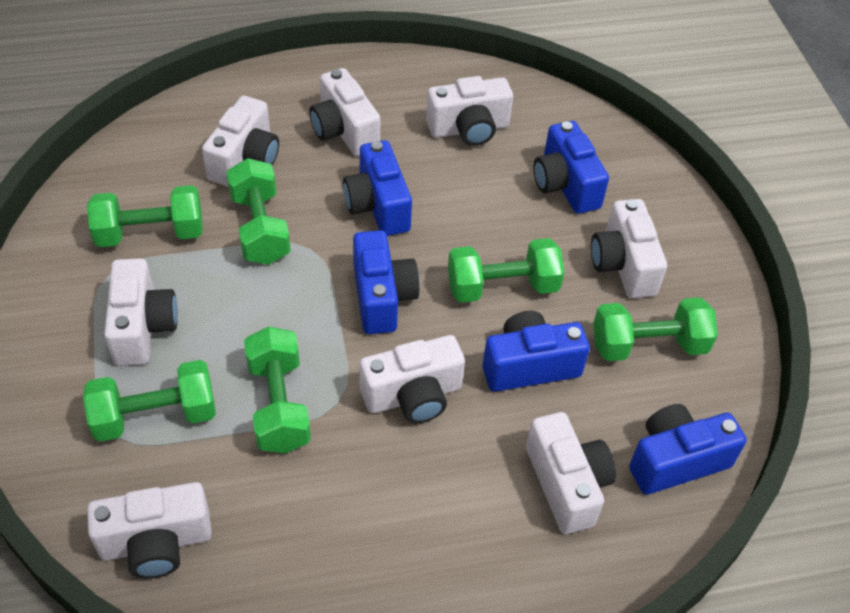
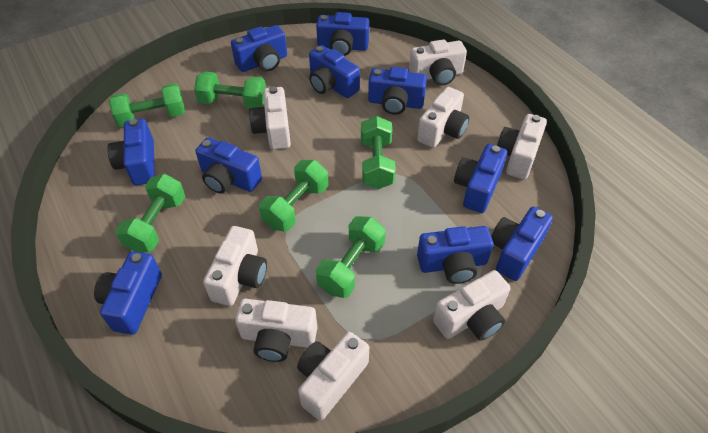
blue camera: [343,140,412,236] [353,230,420,334] [483,311,590,392] [533,121,609,214] [629,404,747,495] = 5 -> [94,251,162,335] [107,119,155,185] [195,138,262,194] [231,25,287,72] [309,45,360,98] [316,12,369,56] [368,67,427,115] [417,226,493,284] [454,144,507,213] [491,206,553,281] = 10

